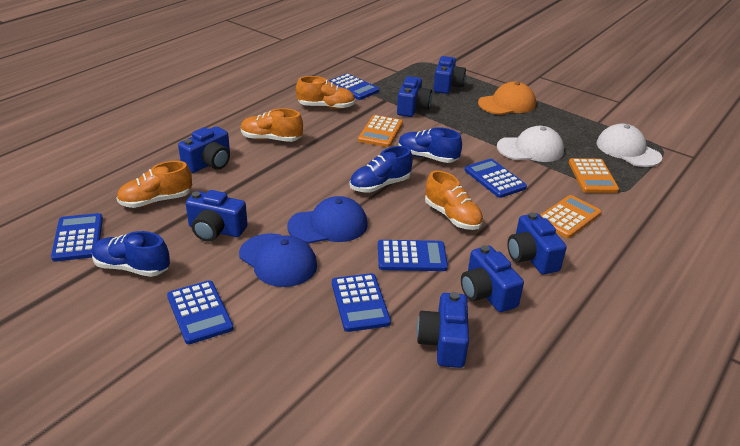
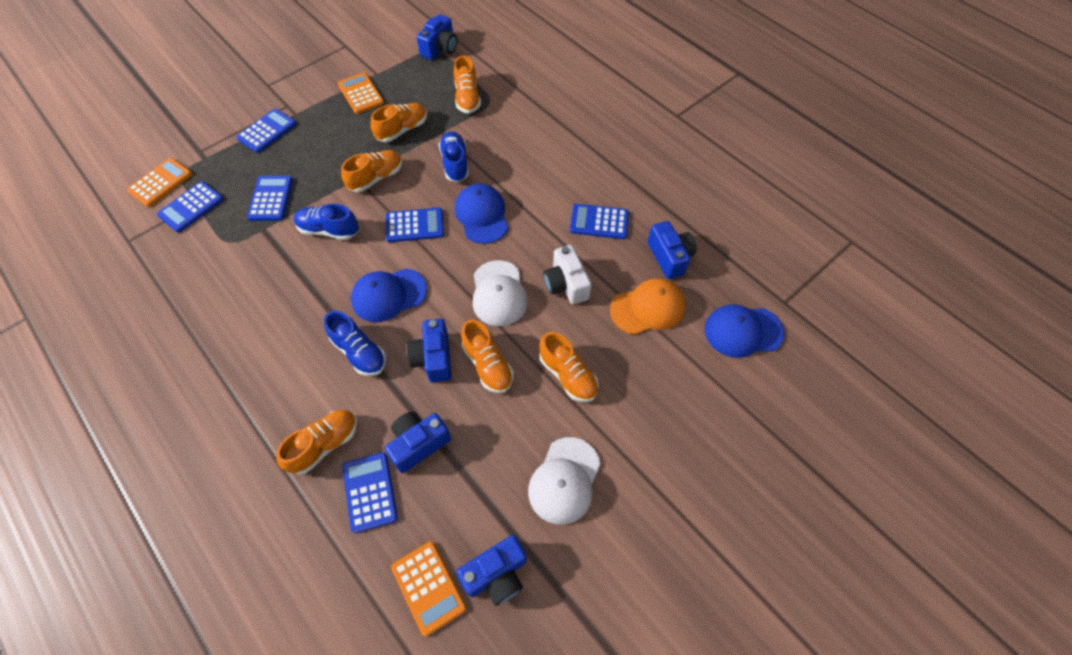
blue camera: [178,126,230,173] [186,190,247,242] [397,76,432,117] [417,292,469,368] [434,56,466,94] [461,245,524,312] [507,212,567,274] = 7 -> [385,412,451,473] [407,319,451,383] [417,14,458,60] [457,535,527,606] [648,221,697,279] = 5
blue cap: [239,233,317,287] [287,196,368,244] = 2 -> [351,268,427,322] [455,184,508,244] [704,304,785,358] = 3
orange shoe: [116,161,192,208] [241,108,303,142] [296,76,355,109] [425,171,483,230] = 4 -> [276,410,357,475] [341,150,403,192] [371,103,427,142] [454,56,481,114] [461,320,514,393] [539,332,599,402] = 6
white camera: none = 0 -> [543,245,592,305] = 1

